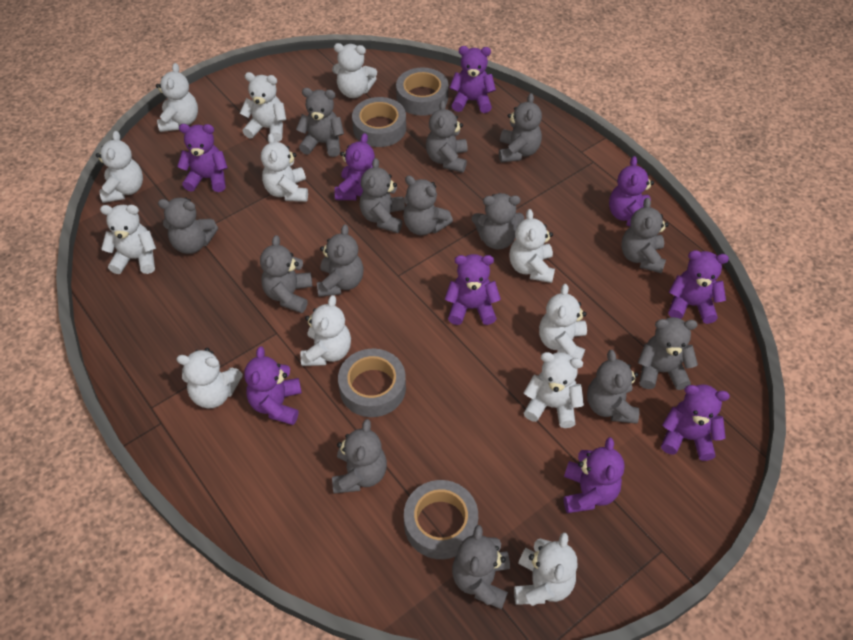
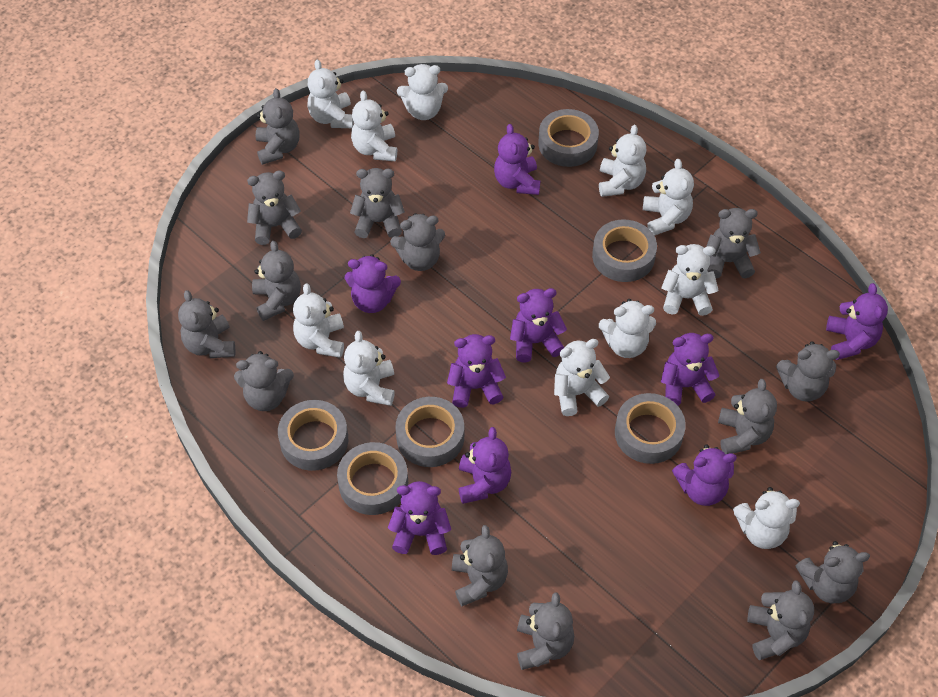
grey tape: [338,349,406,417] [352,97,406,147] [396,67,449,116] [404,480,478,559] = 4 -> [278,400,348,471] [337,442,408,515] [395,397,464,467] [538,109,599,167] [592,219,657,282] [615,393,686,464] = 6
white teddy bear: [96,131,143,203] [100,205,156,274] [156,63,198,132] [176,348,243,408] [240,72,286,142] [261,133,308,202] [301,295,351,366] [332,43,377,98] [509,209,555,283] [514,532,578,606] [524,352,584,428] [539,284,587,360] = 12 -> [293,283,344,358] [308,59,354,128] [343,331,395,406] [351,91,397,161] [397,64,448,120] [554,339,610,416] [599,125,647,197] [599,299,656,358] [643,159,694,236] [661,244,719,316] [733,487,800,549] = 11

